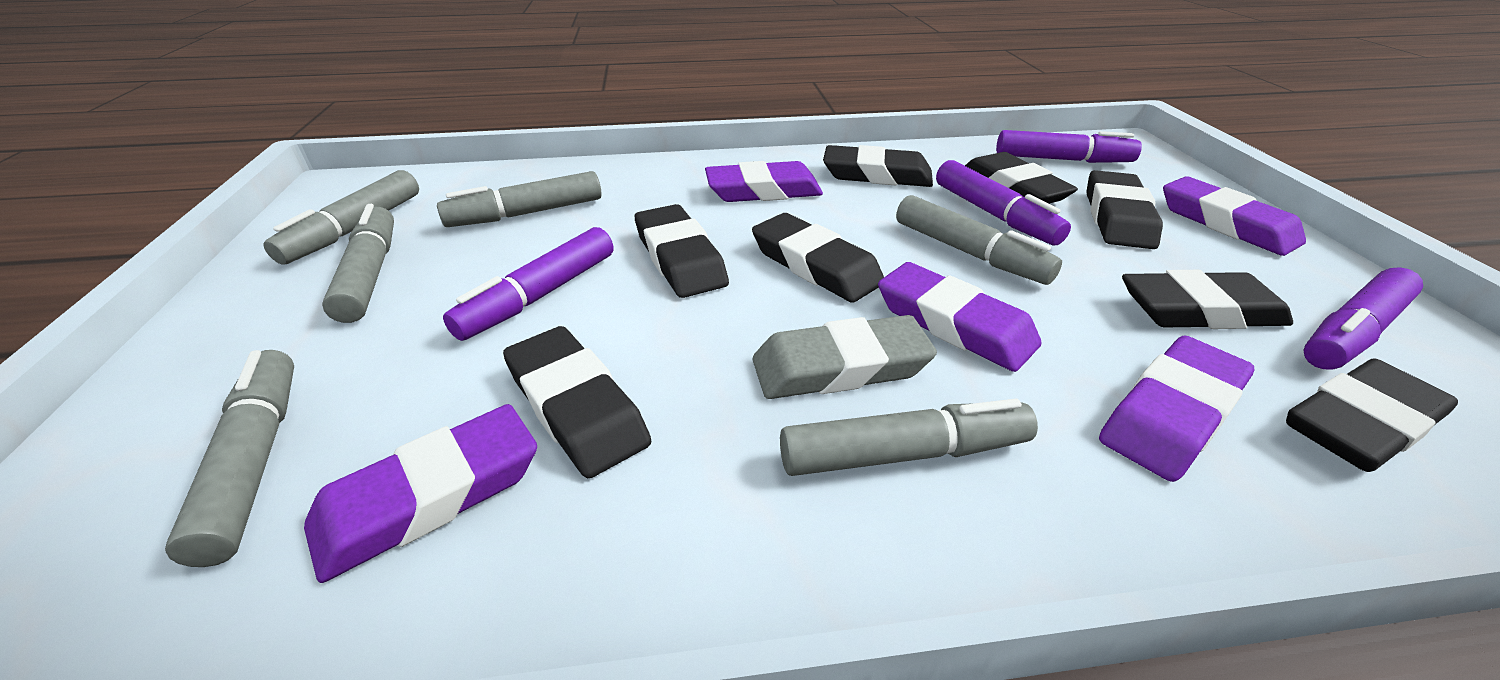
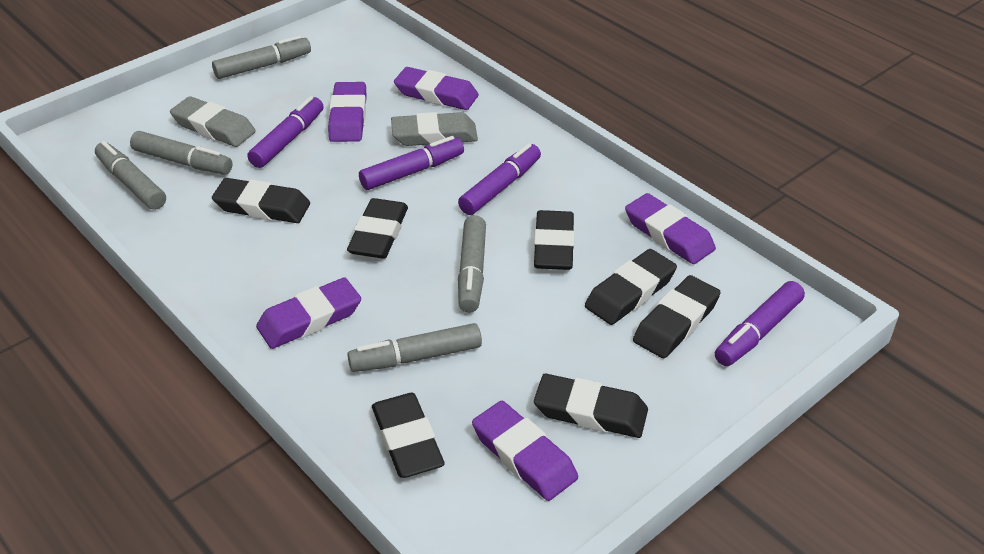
black eraser: [503,326,651,478] [635,204,729,298] [752,213,884,303] [823,145,933,187] [965,152,1078,204] [1086,170,1163,249] [1122,270,1293,329] [1286,359,1458,472] = 8 -> [212,178,310,223] [347,198,408,259] [372,393,445,478] [534,210,575,270] [534,374,648,438] [585,249,677,325] [633,275,721,358] = 7
grey eraser: [752,315,937,399] = 1 -> [170,96,256,147] [391,112,478,146] = 2
grey marker: [165,350,294,567] [263,170,419,264] [322,204,394,323] [437,171,602,227] [780,399,1038,476] [896,195,1062,285] = 6 -> [95,141,166,210] [130,131,232,175] [212,35,311,79] [347,323,482,372] [458,215,486,313] = 5

